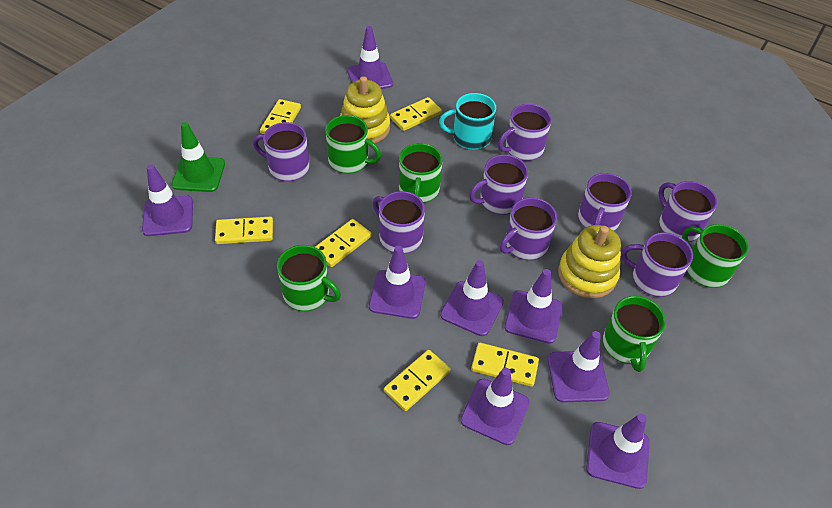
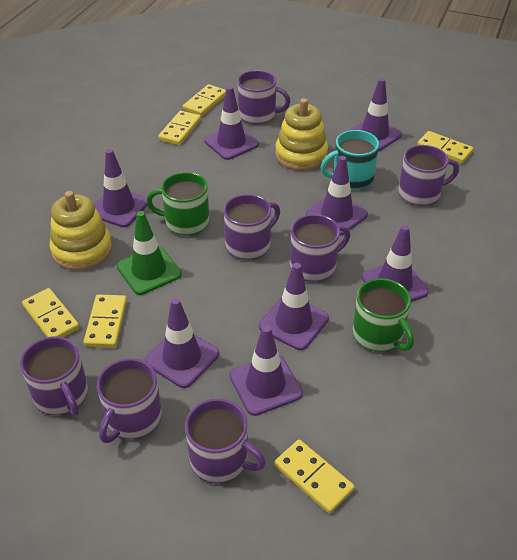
green mug: [277,245,341,311] [325,115,381,174] [399,143,443,203] [603,296,666,372] [682,224,748,288] = 5 -> [146,172,209,236] [352,278,414,352] = 2
purple mug: [253,122,310,181] [373,191,425,254] [469,154,528,215] [498,104,552,161] [500,197,557,260] [578,173,632,231] [621,232,693,297] [658,181,717,242] = 8 -> [20,336,88,416] [97,358,162,443] [185,399,266,483] [224,194,280,260] [237,70,290,125] [290,214,350,282] [398,145,459,206] = 7

